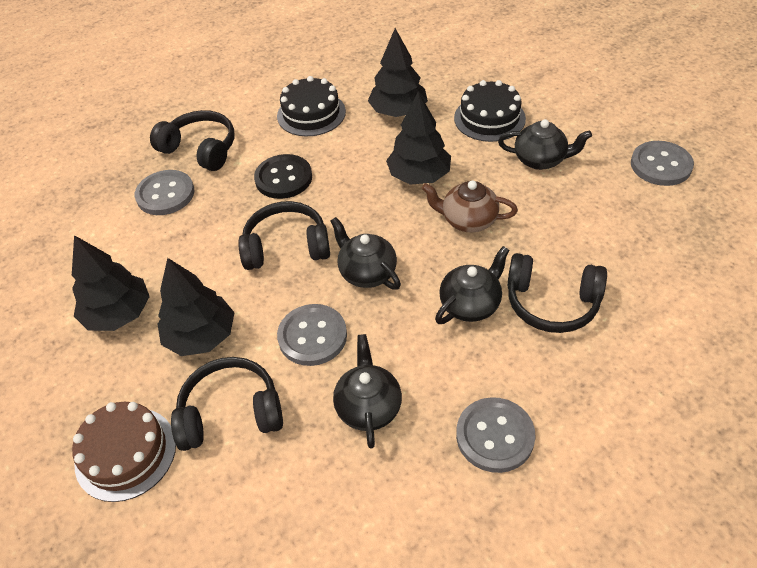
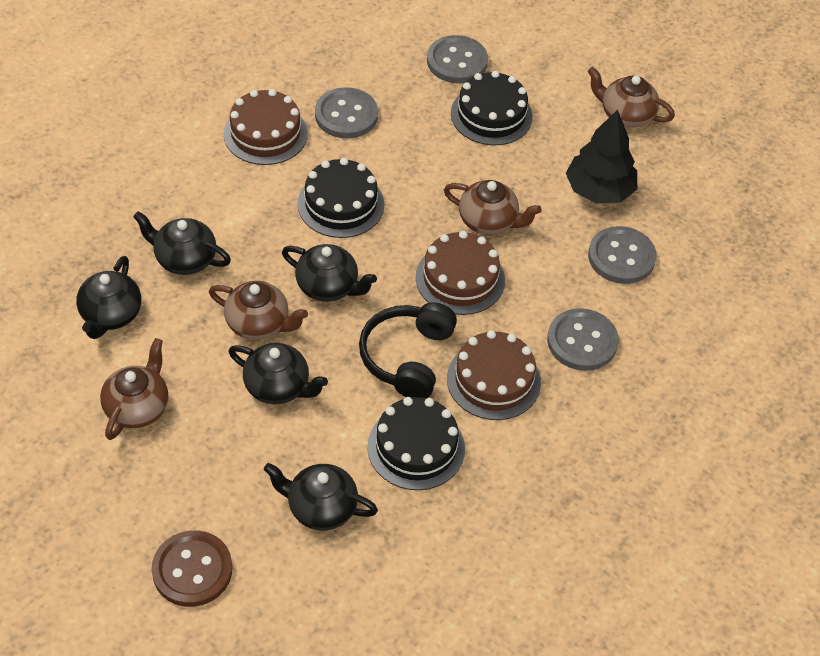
black button: [254,154,312,199] = 1 -> none = 0
black cake: [277,76,346,136] [454,80,526,142] = 2 -> [298,158,384,238] [367,397,465,490] [451,71,533,145] = 3
black headphones: [150,110,235,171] [171,357,283,451] [238,201,330,270] [507,253,607,333] = 4 -> [359,302,457,398] = 1
black teapot: [330,217,401,290] [333,334,402,449] [435,246,509,324] [498,119,592,170] = 4 -> [76,256,141,339] [133,211,231,275] [228,343,328,404] [264,463,378,530] [282,244,377,302] = 5
black tree: [72,235,150,331] [157,258,235,356] [368,28,428,117] [386,92,451,185] = 4 -> [566,109,637,203] = 1
brown button: none = 0 -> [152,530,232,607] = 1
brown cake: [72,402,176,502] = 1 -> [224,89,308,165] [416,231,505,315] [447,330,541,420] = 3
brown teapot: [422,181,518,232] = 1 -> [100,338,168,440] [209,281,308,340] [444,180,542,235] [588,67,675,127] = 4

